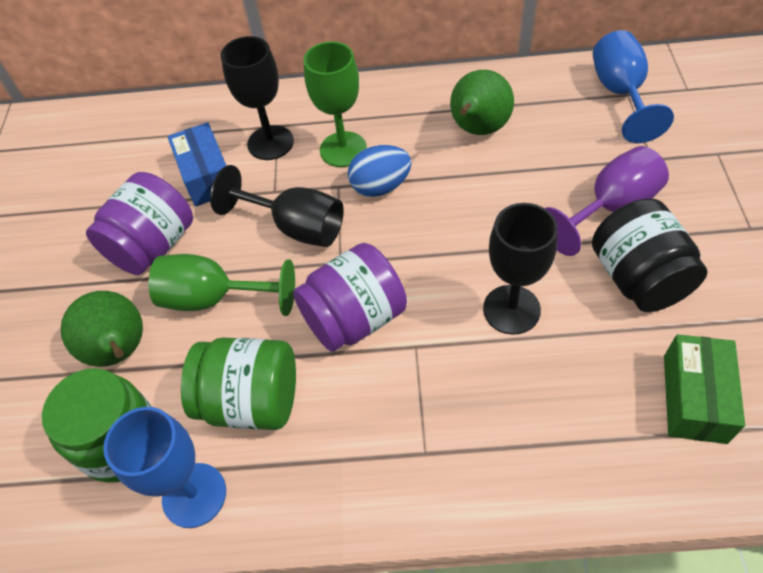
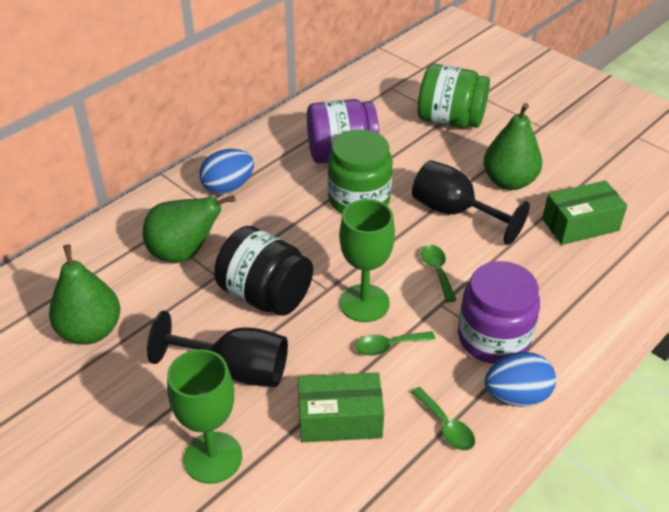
black goblet: [210,165,344,247] [221,36,294,160] [483,203,558,335] = 3 -> [147,311,288,387] [412,160,530,245] = 2
blue box: [167,122,226,207] = 1 -> none = 0
blue egg: [348,145,412,197] = 1 -> [199,149,254,194] [484,352,556,407] = 2
blue goblet: [103,407,226,528] [593,30,674,143] = 2 -> none = 0
green box: [664,334,745,444] = 1 -> [298,372,384,442] [542,180,627,245] = 2
green pear: [61,291,143,367] [450,70,514,135] = 2 -> [49,245,120,344] [143,195,236,263] [483,103,542,190] = 3
green spoon: none = 0 -> [355,331,436,356] [411,387,475,451] [421,245,456,302] = 3
purple goblet: [545,146,669,256] = 1 -> none = 0

